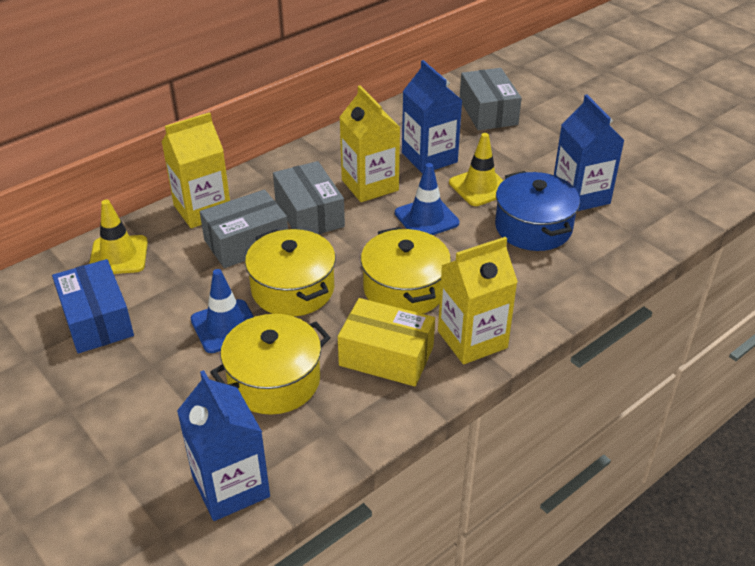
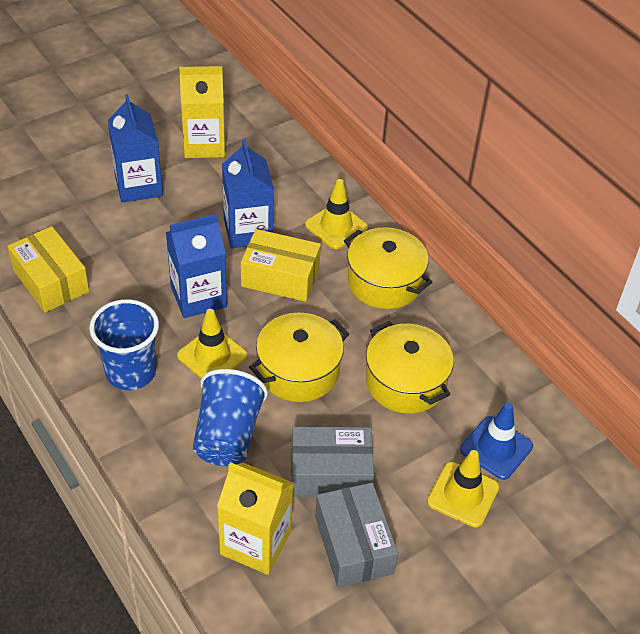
blue box: [52,259,134,354] = 1 -> none = 0
blue cup: none = 0 -> [89,299,159,390] [193,369,268,466] = 2
blue pot: [495,171,580,251] = 1 -> none = 0
blue traffic cone: [191,269,254,353] [395,163,459,235] = 2 -> [460,403,533,480] = 1
grey box: [200,189,288,268] [273,161,345,234] [460,68,522,130] = 3 -> [291,427,374,497] [315,482,398,587] = 2
yellow box: [338,298,435,386] = 1 -> [7,226,89,313] [241,229,321,302] = 2
yellow carton: [162,112,230,228] [339,86,400,202] [438,237,518,364] = 3 -> [179,66,225,158] [217,462,294,575] = 2
yellow traffic cone: [89,200,148,274] [449,133,504,206] = 2 -> [177,309,248,378] [305,179,368,249] [427,450,499,528] = 3

